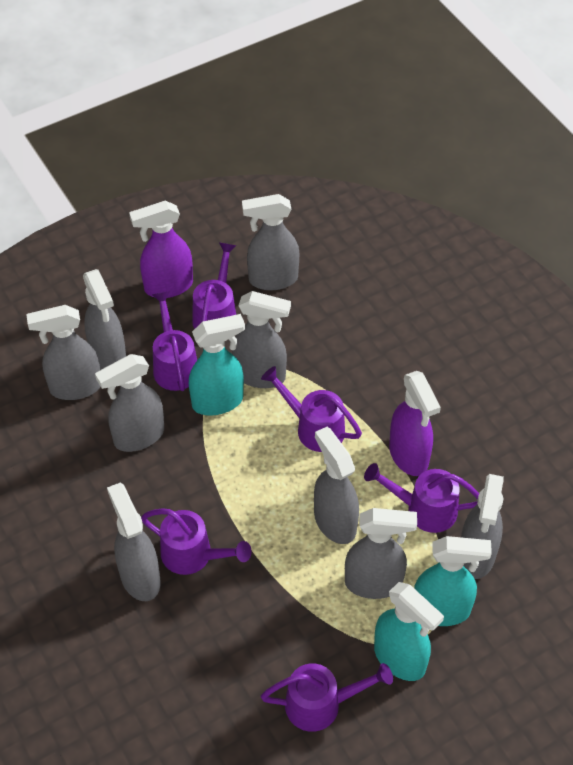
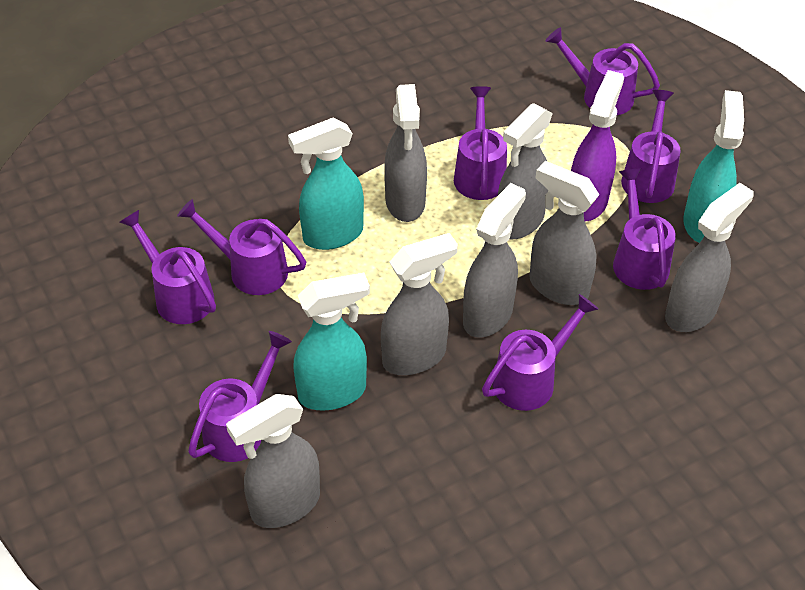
grey spray bottle: [26,305,101,400] [83,269,126,370] [95,354,164,452] [107,483,160,601] [232,291,291,388] [242,194,299,290] [314,427,359,544] [345,508,417,599] [461,474,504,579] = 9 -> [226,394,320,528] [381,233,458,375] [384,84,427,222] [463,183,526,338] [498,103,553,239] [529,161,599,305] [665,183,754,332] = 7
purple spray bottle: [129,201,193,298] [389,371,441,476] = 2 -> [571,70,624,221] = 1
purple watering can: [141,508,252,575] [152,291,197,391] [192,242,237,329] [261,366,362,452] [261,663,393,732] [364,463,479,533] = 6 -> [120,210,216,324] [177,199,306,295] [188,331,292,462] [454,86,507,200] [482,294,598,411] [546,27,660,115] [613,168,676,290] [621,90,681,203] = 8

